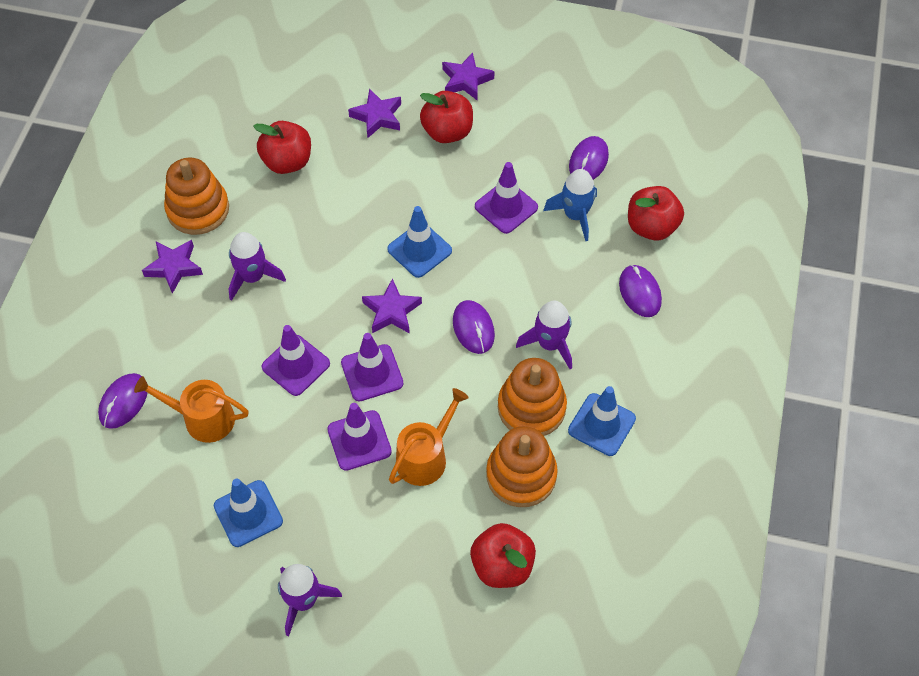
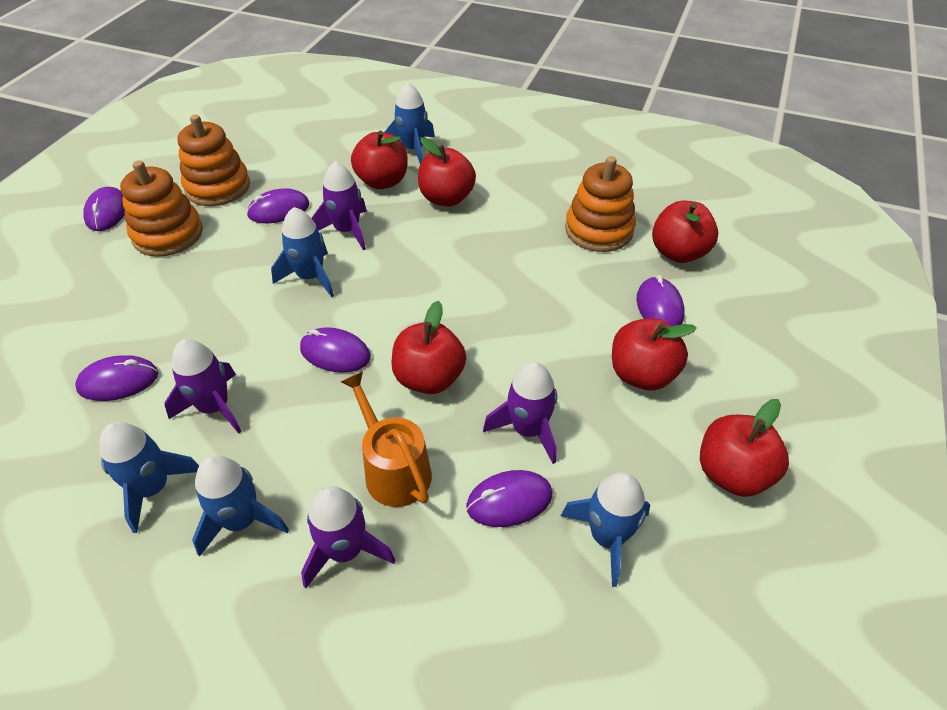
blue rocket: [543,169,597,241] = 1 -> [99,422,199,533] [192,455,289,557] [271,207,334,297] [384,82,435,164] [561,472,650,587] = 5
blue traffic cone: [214,479,283,547] [387,206,452,278] [568,386,636,456] = 3 -> none = 0
orange watering can: [134,376,249,443] [389,388,469,486] = 2 -> [341,371,432,507] = 1
purple mouse: [98,373,147,429] [453,300,495,354] [569,136,609,180] [619,265,662,317] = 4 -> [75,355,158,401] [83,187,125,231] [247,188,309,223] [300,327,371,373] [466,470,553,527] [637,275,685,326] = 6
purple rocket: [228,232,286,301] [278,564,342,636] [516,301,572,369] = 3 -> [164,339,242,434] [301,486,395,588] [311,161,367,250] [483,362,557,464] = 4
purple star: [142,240,203,294] [348,88,401,138] [362,278,422,333] [442,52,495,100] = 4 -> none = 0
purple traffic cone: [262,325,330,396] [327,403,392,471] [341,333,404,401] [475,162,538,234] = 4 -> none = 0
red apple: [253,121,311,174] [420,91,473,143] [470,523,536,588] [628,186,684,240] = 4 -> [351,131,408,189] [391,301,466,394] [418,137,476,207] [612,318,697,391] [652,200,718,263] [700,399,789,497] = 6

